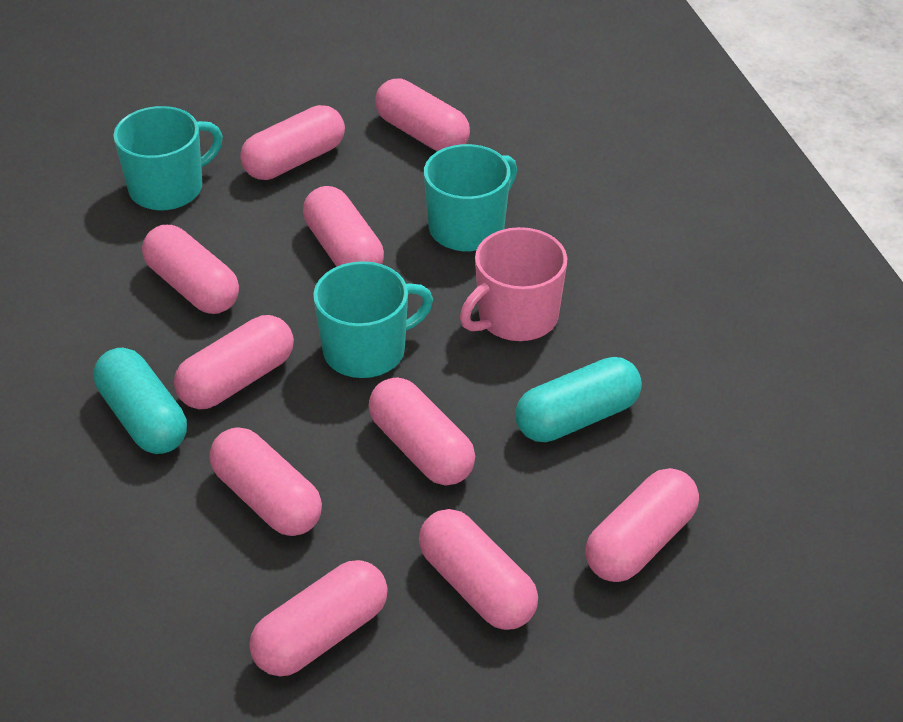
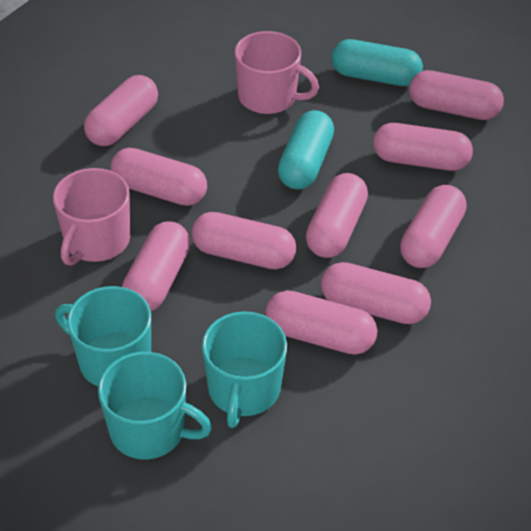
pink mug: [460,227,567,341] = 1 -> [53,168,130,265] [235,31,319,114] = 2

